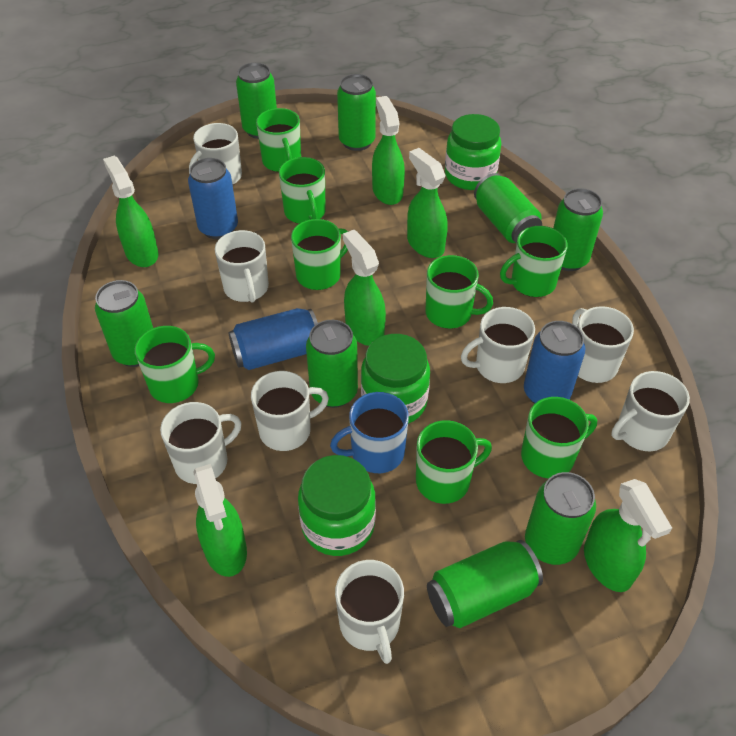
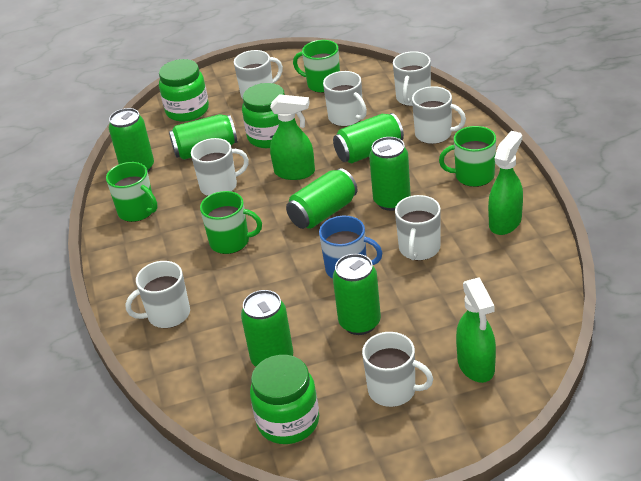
blue can: [188,158,238,239] [228,308,318,370] [524,321,586,404] = 3 -> none = 0
green can: [95,280,153,367] [236,63,277,139] [306,320,358,408] [337,74,376,151] [427,540,543,628] [474,173,542,243] [525,472,596,565] [553,188,603,271] = 8 -> [109,108,154,172] [169,114,237,160] [241,290,293,367] [286,168,358,229] [333,113,404,163] [333,254,381,335] [369,137,411,211] = 7
green mug: [135,326,215,403] [256,108,301,172] [279,157,326,224] [291,219,348,290] [416,420,492,504] [426,255,493,329] [500,226,568,297] [521,397,597,478] = 8 -> [106,162,158,222] [200,191,262,254] [293,40,340,93] [439,126,496,187] = 4
green spray bottle: [103,156,158,267] [193,464,247,577] [343,230,386,346] [372,96,405,205] [407,148,448,258] [584,479,672,592] = 6 -> [270,94,315,180] [456,277,496,383] [488,131,523,235] = 3

